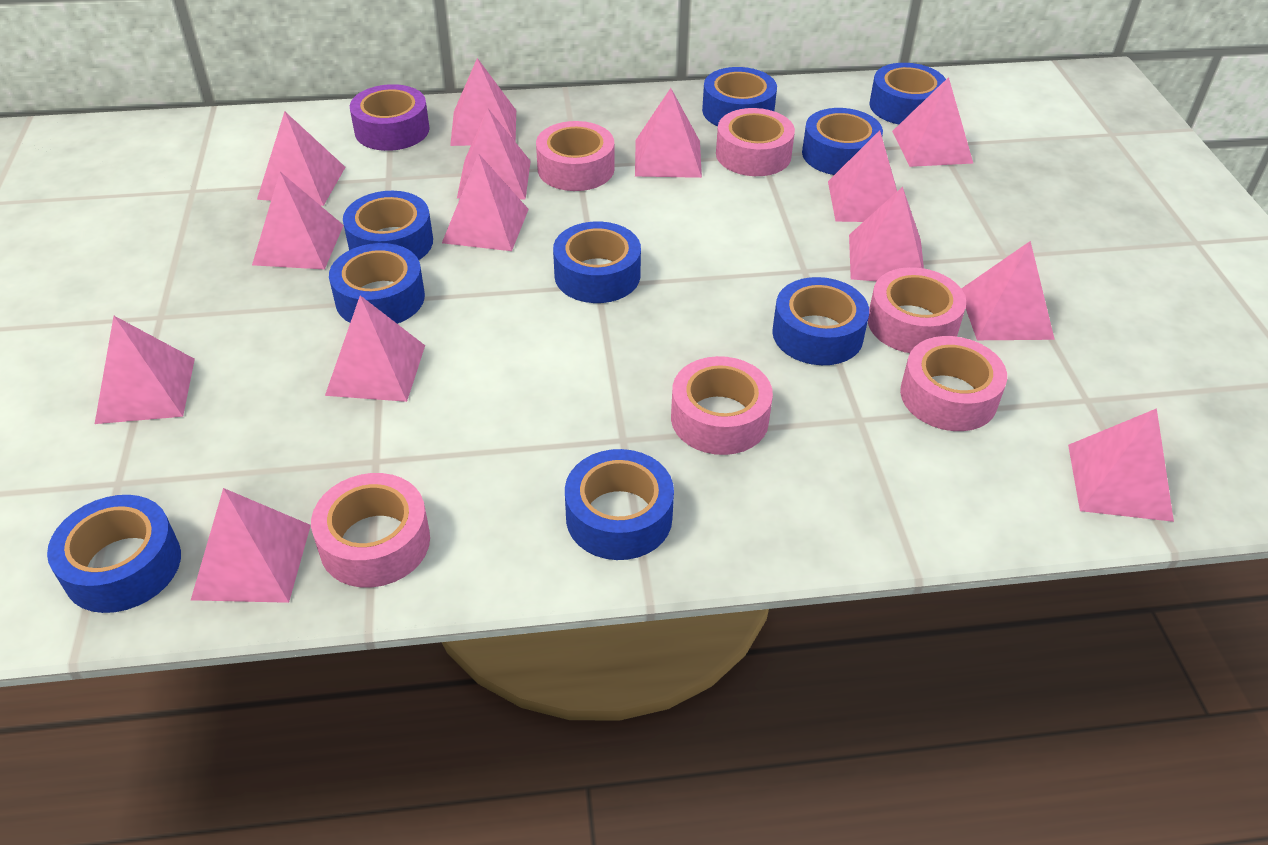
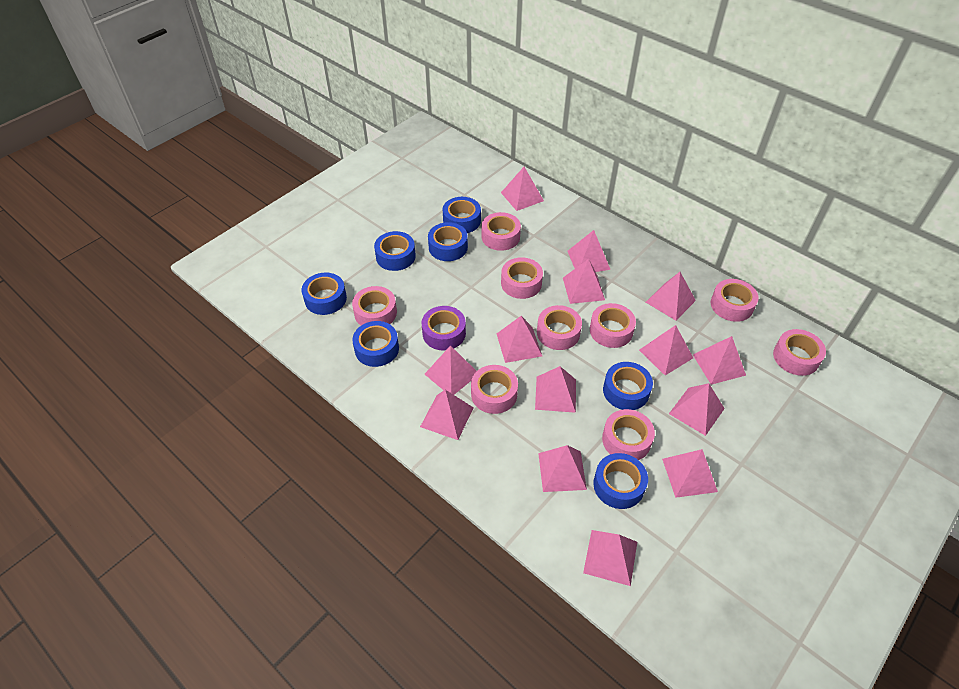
blue tape: [47,495,181,613] [329,243,425,324] [343,191,433,260] [553,222,641,303] [565,449,674,560] [702,67,777,126] [772,277,869,365] [802,108,883,175] [869,63,946,124] = 9 -> [302,273,347,315] [352,321,399,367] [374,231,416,271] [428,222,468,261] [443,197,481,233] [593,453,648,509] [603,362,653,410] = 7
pink tape: [311,473,430,587] [536,121,614,191] [671,356,773,455] [716,108,795,176] [868,267,966,353] [900,336,1007,431] = 6 -> [352,286,397,326] [471,365,518,414] [482,212,521,251] [501,257,543,299] [537,305,582,350] [590,303,636,348] [602,409,655,460] [711,279,759,322] [773,329,826,376] = 9

